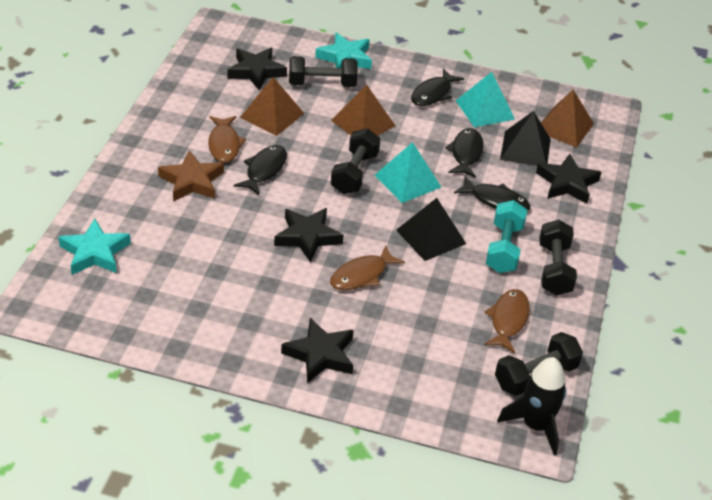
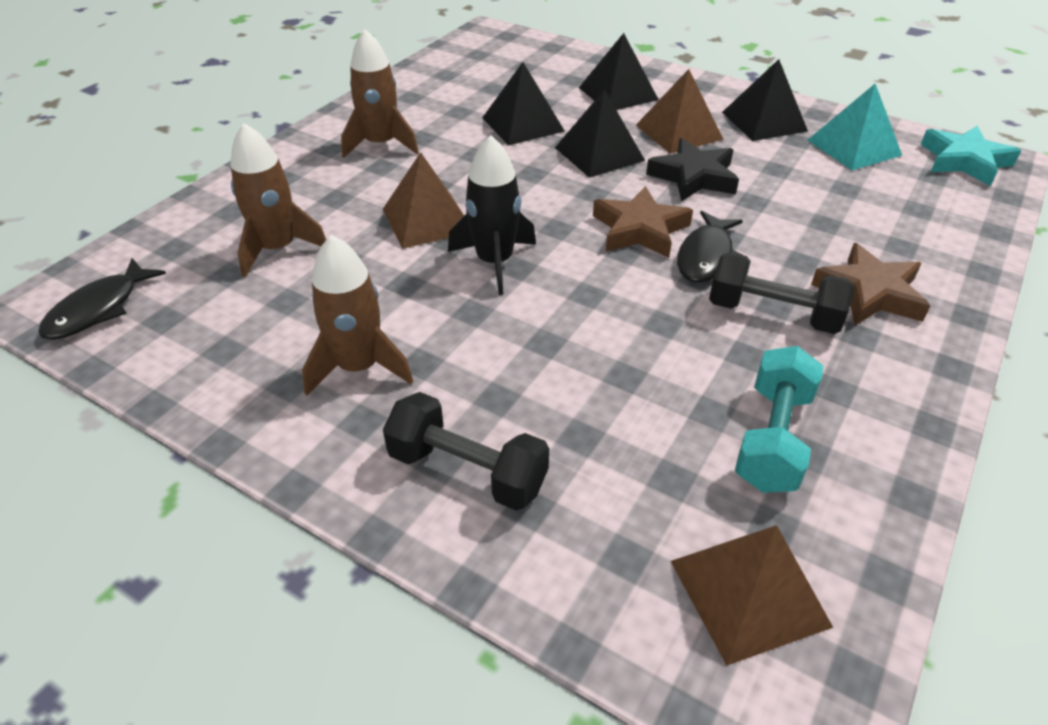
black dumbbell: [289,56,358,87] [331,128,380,194] [495,332,583,396] [539,220,577,296] = 4 -> [383,392,549,510] [709,252,855,334] = 2
black fish: [234,145,287,195] [411,68,464,106] [445,128,484,178] [454,176,530,211] = 4 -> [38,258,166,340] [677,211,743,283] = 2
black pyramid: [396,198,466,261] [500,111,551,166] = 2 -> [482,62,565,145] [555,89,645,178] [579,33,659,110] [722,59,808,141] = 4
black star: [228,48,287,90] [274,208,343,263] [281,318,353,383] [536,154,601,204] = 4 -> [646,138,739,201] = 1
brown fish: [208,116,246,163] [330,245,405,290] [484,289,530,353] = 3 -> none = 0
brown rocket: none = 0 -> [230,123,326,277] [302,235,413,396] [341,29,419,158] = 3
brown star: [158,150,224,201] = 1 -> [593,186,693,258] [811,243,931,326] = 2
turquoise pyramid: [375,142,441,203] [456,72,515,127] = 2 -> [808,84,902,170] = 1
turquoise star: [58,219,131,275] [315,33,372,69] = 2 -> [920,126,1021,186] = 1

